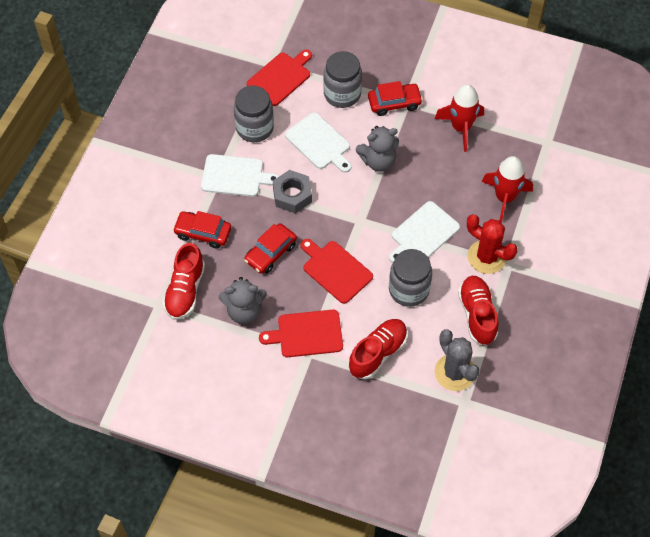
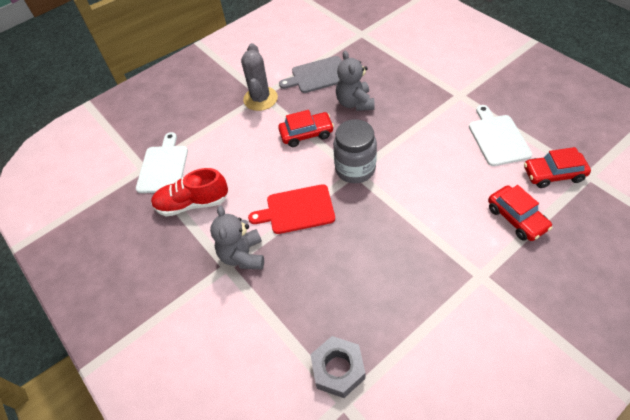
grey cutting board: none = 0 -> [279,56,342,93] = 1
grey jar: [234,86,274,142] [323,51,362,108] [389,249,432,307] = 3 -> [333,119,377,183] = 1
red cactus: [467,214,518,274] = 1 -> none = 0
red cutting board: [247,50,312,106] [259,309,343,357] [300,239,373,304] = 3 -> [248,184,335,234] = 1
red rocket: [435,84,484,152] [482,156,533,223] = 2 -> none = 0
red shoe: [163,243,205,320] [349,319,408,379] [458,276,499,346] = 3 -> [151,168,228,217] = 1
white cutting board: [201,154,279,197] [285,112,352,173] [389,201,460,263] = 3 -> [136,132,188,193] [469,105,532,166] = 2

